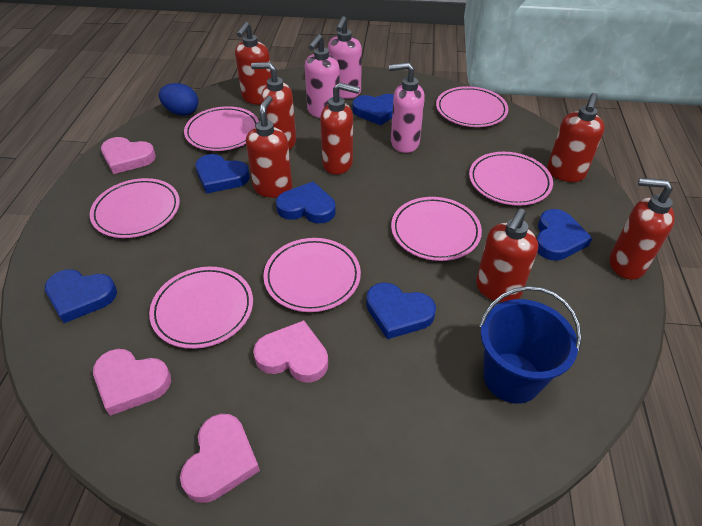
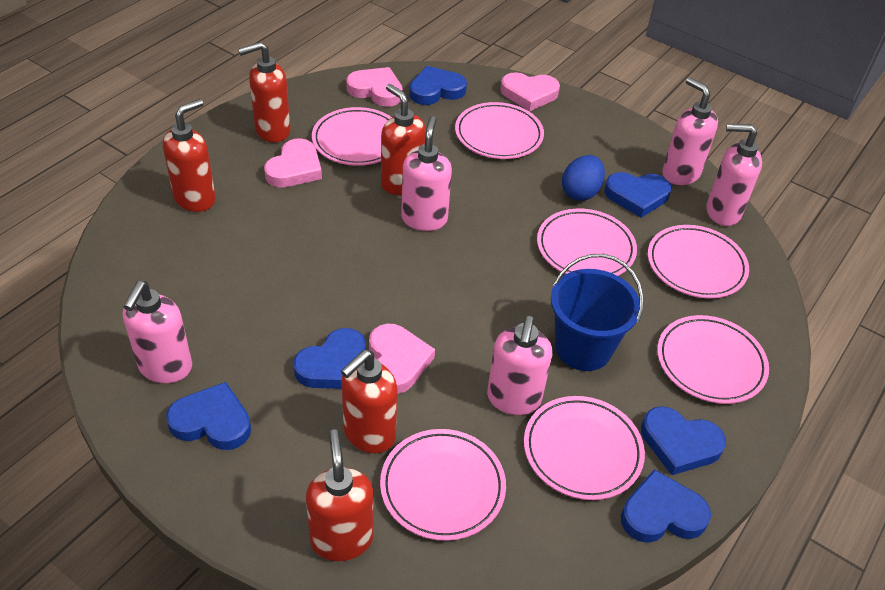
pink soap dispenser: [305,34,340,118] [328,16,362,99] [389,62,425,153] = 3 -> [123,281,192,383] [401,116,452,231] [487,316,552,415] [662,77,718,185] [706,124,762,226] = 5
red soap dispenser: [235,22,271,105] [246,96,292,198] [251,62,296,150] [320,82,360,175] [476,209,538,303] [547,93,605,182] [610,178,675,280] = 7 -> [163,99,216,212] [238,42,290,143] [306,429,373,561] [341,350,398,453] [381,84,426,195] = 5

